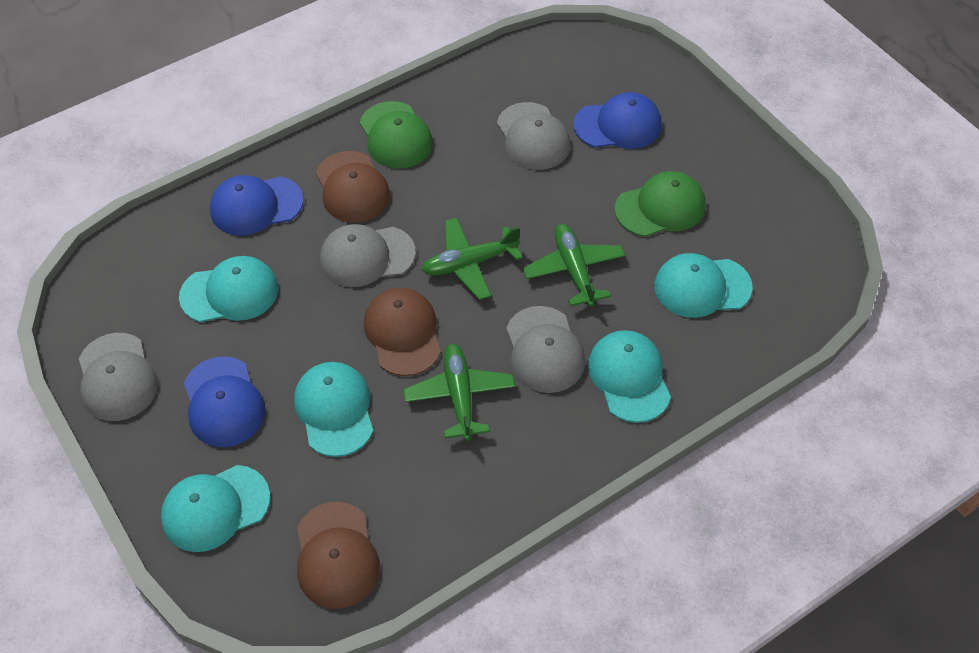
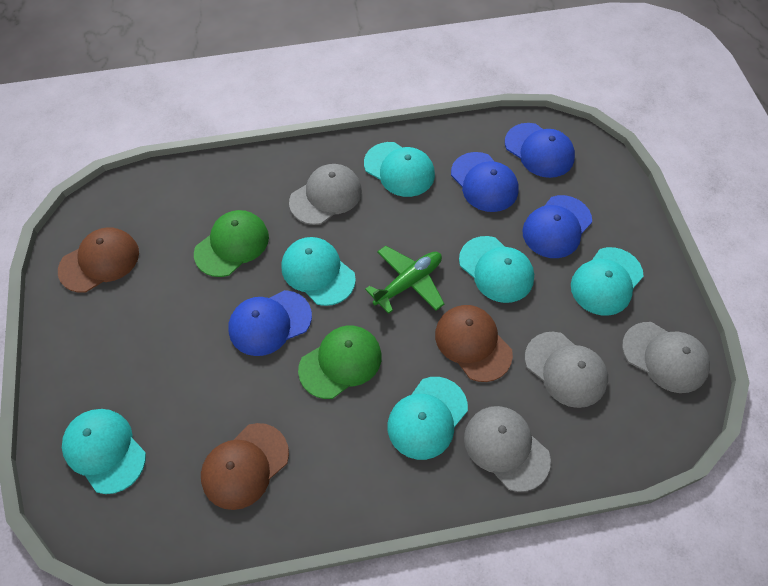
blue cap: [184,356,266,447] [210,175,303,236] [573,92,662,149] = 3 -> [228,290,312,356] [451,152,518,212] [505,123,575,178] [522,195,592,258] = 4
green plane: [403,344,515,441] [422,217,523,300] [523,224,625,307] = 3 -> [365,246,444,314] = 1
turquoise cap: [161,465,270,552] [179,256,278,322] [294,362,373,457] [588,330,671,423] [654,253,753,318] = 5 -> [62,409,146,494] [281,237,356,306] [364,142,435,197] [387,377,468,460] [459,236,534,303] [571,247,643,316] = 6

